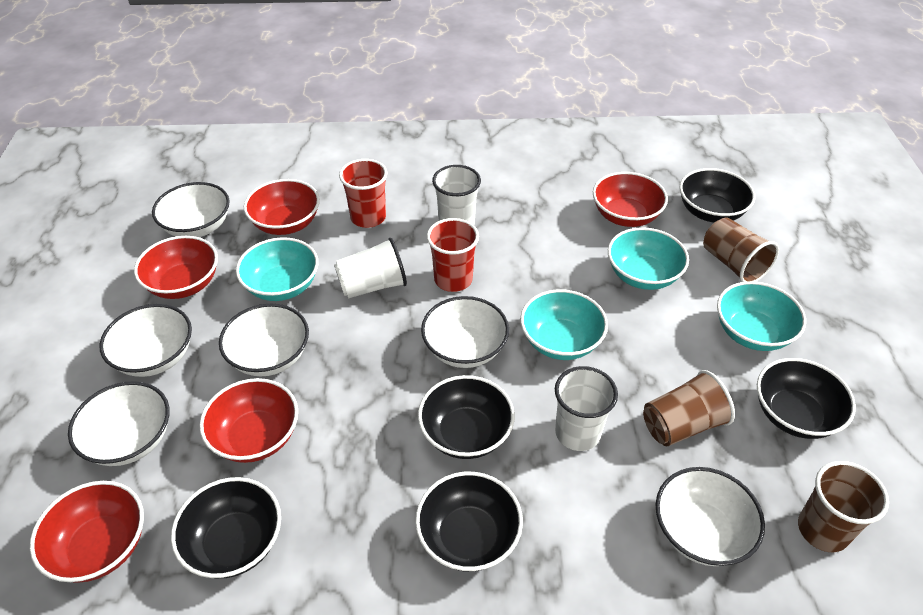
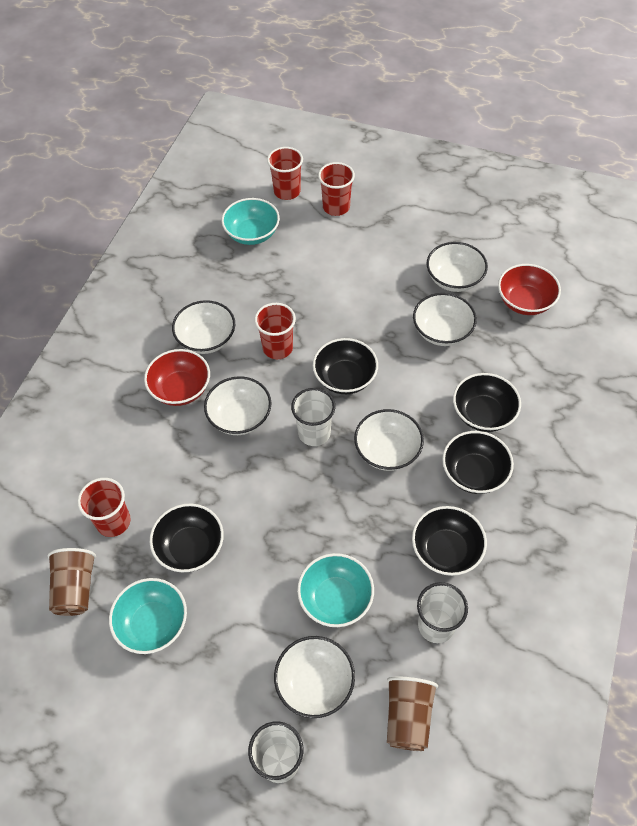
brown cup: [643,370,735,446] [703,218,779,282] [798,461,889,553] = 3 -> [47,548,96,616] [387,676,438,751] = 2
red bowl: [30,481,144,583] [134,236,218,299] [199,378,298,463] [244,179,320,235] [593,172,668,227] = 5 -> [144,349,210,406] [498,264,561,315] = 2
red cup: [339,159,388,228] [427,218,479,292] = 2 -> [77,478,131,537] [254,303,296,359] [267,147,303,200] [318,162,355,216] = 4
turquoise bowl: [236,237,318,301] [520,289,608,360] [608,227,689,290] [717,281,806,351] = 4 -> [109,578,187,654] [222,198,280,245] [297,553,374,627] = 3

